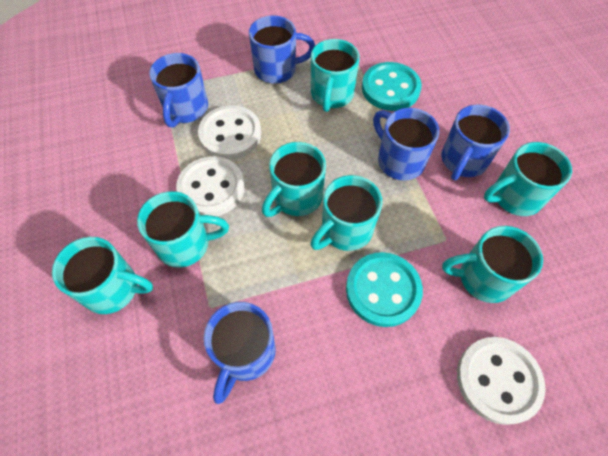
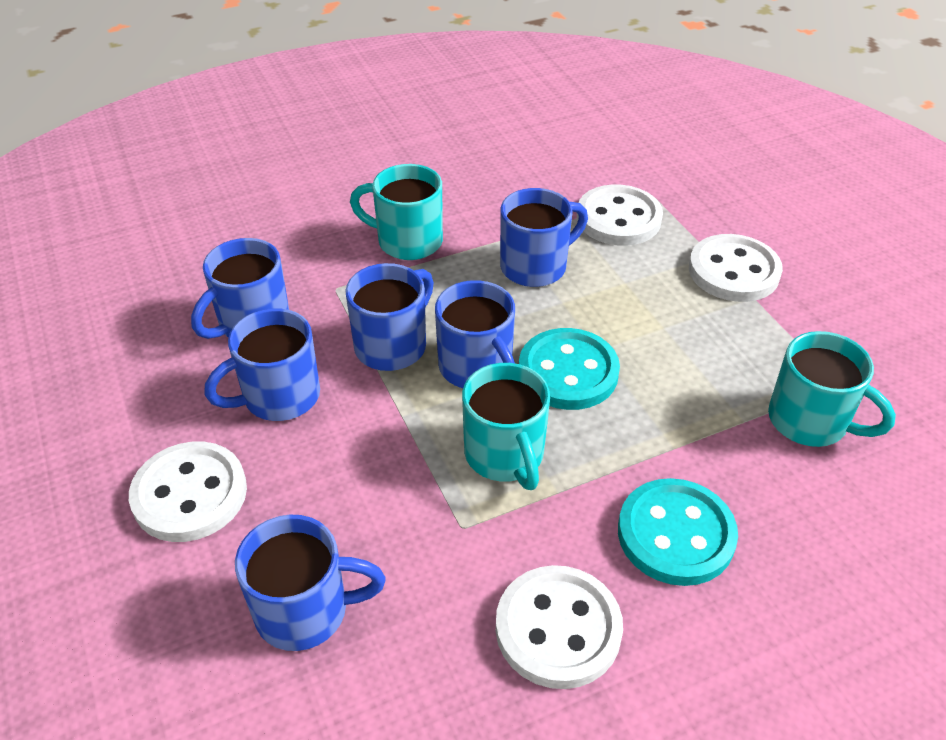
blue mug: [149,53,208,127] [204,302,276,404] [249,16,315,83] [373,108,439,181] [441,105,510,180] = 5 -> [191,238,289,339] [204,308,320,421] [235,515,385,651] [345,263,434,371] [435,280,515,388] [500,188,588,287] = 6
turquoise mug: [52,237,153,314] [137,191,229,267] [262,142,326,217] [310,175,382,251] [311,39,360,112] [442,226,543,303] [484,142,572,216] = 7 -> [350,164,443,260] [462,363,550,490] [768,331,896,447] = 3
white button: [176,156,245,216] [198,105,261,160] [457,337,546,425] = 3 -> [129,441,247,542] [496,565,623,689] [577,184,663,246] [689,234,783,302] = 4

